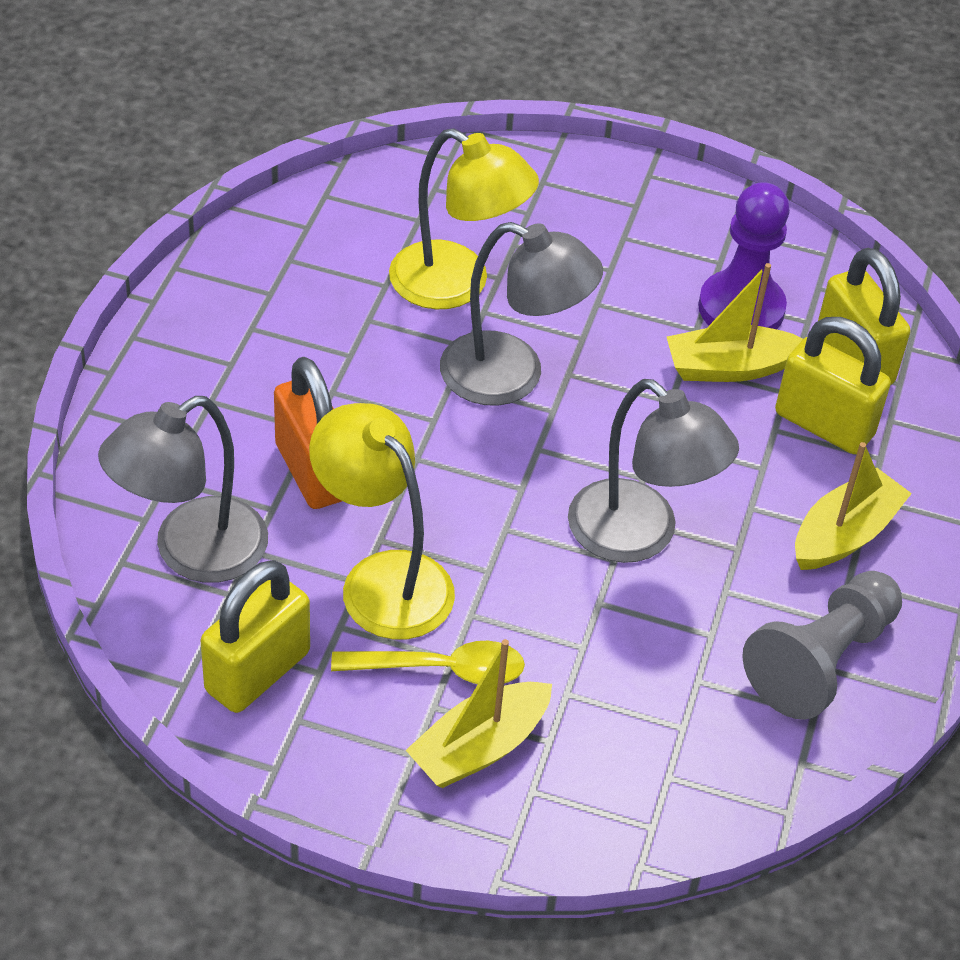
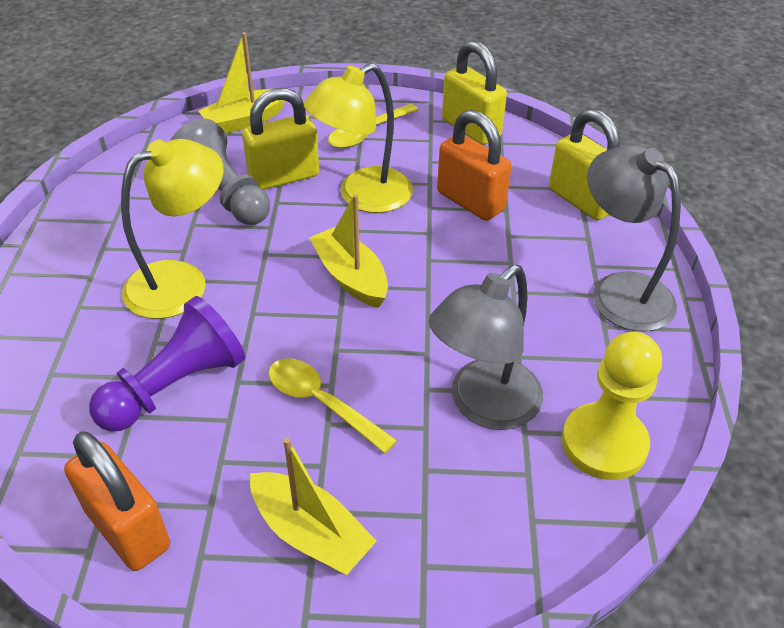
grey lamp: [98,396,268,583] [440,222,603,406] [568,379,739,563] = 3 -> [429,265,543,430] [587,145,681,332] = 2
orange padlock: [274,357,342,509] = 1 -> [64,432,170,571] [437,110,511,221] = 2
yellow pawn: none = 0 -> [562,332,662,480] = 1
yellow spoon: [331,641,525,684] = 1 -> [268,358,397,454] [328,104,418,148] = 2

